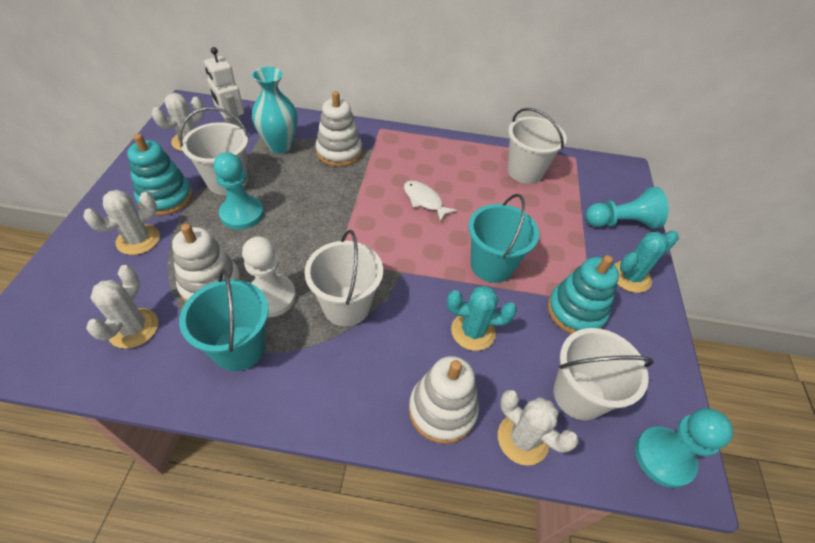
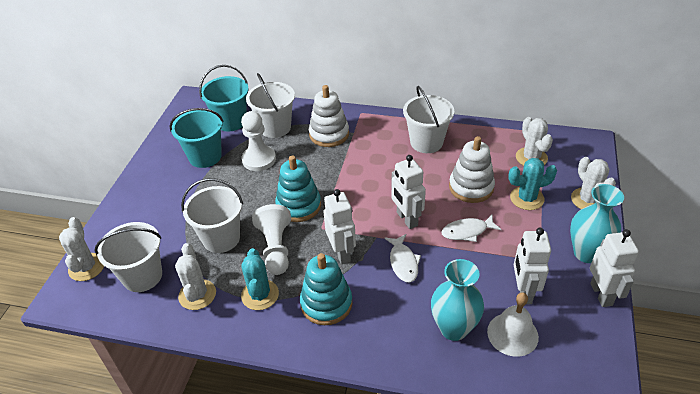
turquoise pawn: [213,152,264,230] [586,187,668,229] [635,408,733,488] = 3 -> none = 0
turquoise vase: [252,67,297,153] = 1 -> [431,259,484,341] [570,184,624,263] = 2
white bell: none = 0 -> [487,292,539,357] = 1
white fish: [404,181,457,222] = 1 -> [385,234,421,282] [441,215,502,242] = 2
white pawn: [242,236,296,317] = 1 -> [241,111,276,171] [252,204,291,275] = 2
white robot: [204,47,244,129] = 1 -> [323,189,356,264] [392,155,426,229] [514,228,551,304] [590,229,639,307] = 4
white stacking toy: [172,224,241,303] [315,91,362,167] [409,356,479,444] = 3 -> [309,85,349,147] [449,136,495,203] = 2

